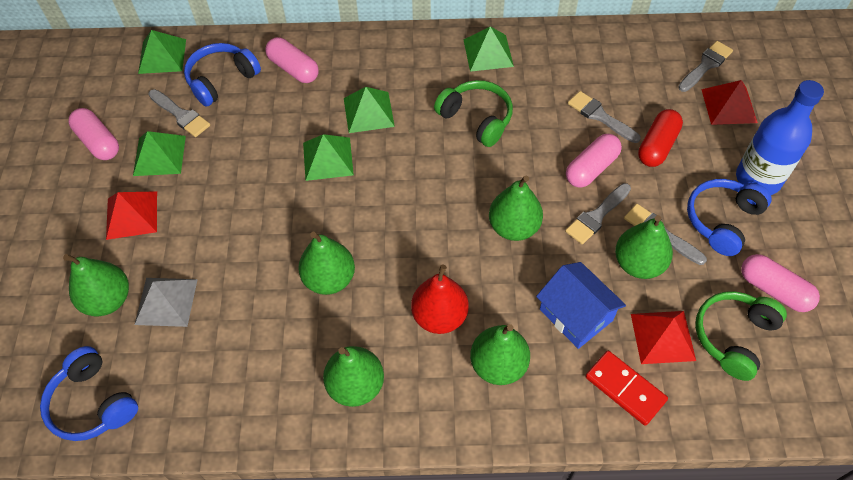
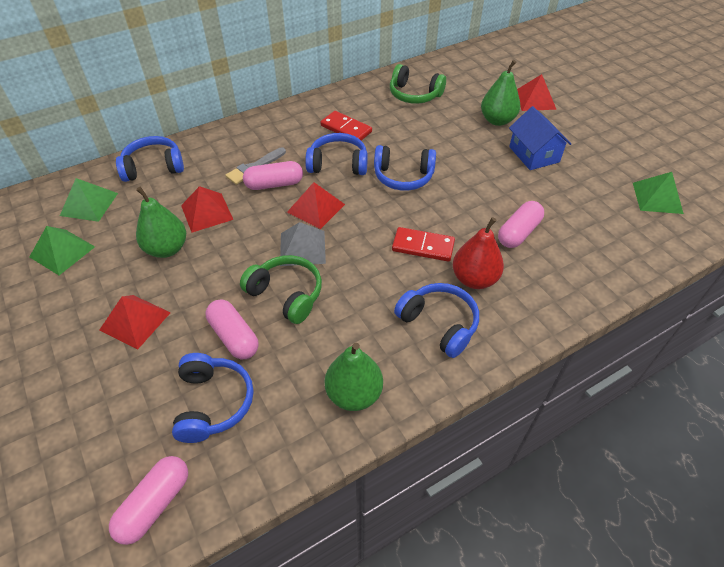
blue bottle: [736,80,824,195] = 1 -> none = 0
blue headphones: [40,346,138,441] [184,43,261,106] [687,179,771,256] = 3 -> [116,136,184,182] [172,353,253,443] [305,133,368,175] [374,145,436,191] [394,283,479,358] = 5
green pear: [63,254,129,316] [298,231,355,295] [323,346,384,407] [470,324,530,385] [489,175,543,241] [615,215,673,279] = 6 -> [136,187,186,258] [325,343,383,411] [481,60,520,126] = 3
green pyramid: [133,131,186,176] [138,30,186,74] [303,134,354,181] [344,87,395,133] [464,26,514,72] = 5 -> [30,226,95,275] [60,178,118,222] [633,172,684,214] = 3
grey brush: [149,89,210,137] [565,183,631,244] [568,91,641,143] [624,204,707,265] [678,41,733,92] = 5 -> [225,147,286,185] = 1
red capsule: [638,109,683,167] = 1 -> none = 0
red domino: [585,351,668,426] = 1 -> [320,111,372,141] [392,227,455,262] = 2
red pyramid: [106,191,157,240] [631,311,696,364] [701,80,758,125] = 3 -> [99,295,171,349] [181,186,233,233] [287,182,345,229] [517,74,557,111] = 4

